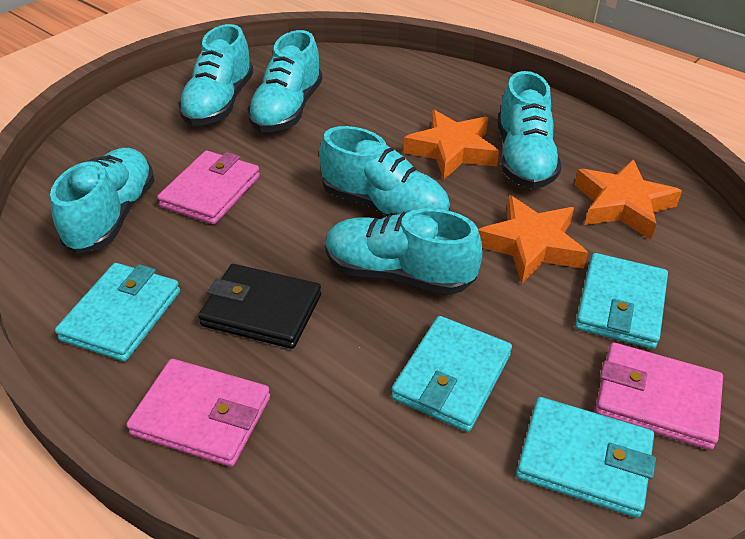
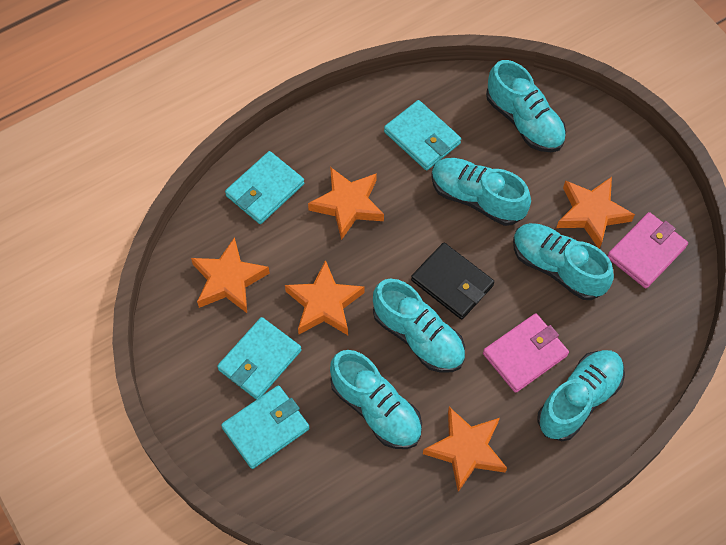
orange star: [403,110,499,180] [478,195,588,283] [574,159,682,240] = 3 -> [191,237,270,313] [285,260,364,335] [308,167,384,240] [423,407,507,492] [557,177,635,249] = 5
pink wallet: [126,359,270,467] [157,151,260,224] [595,343,723,450] = 3 -> [483,313,569,393] [607,212,688,288] = 2

